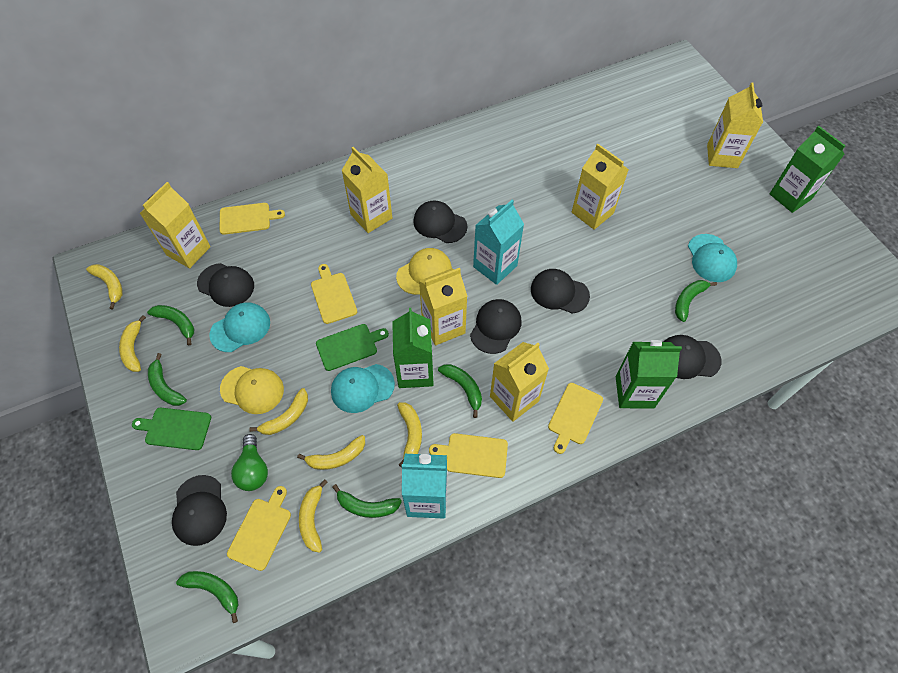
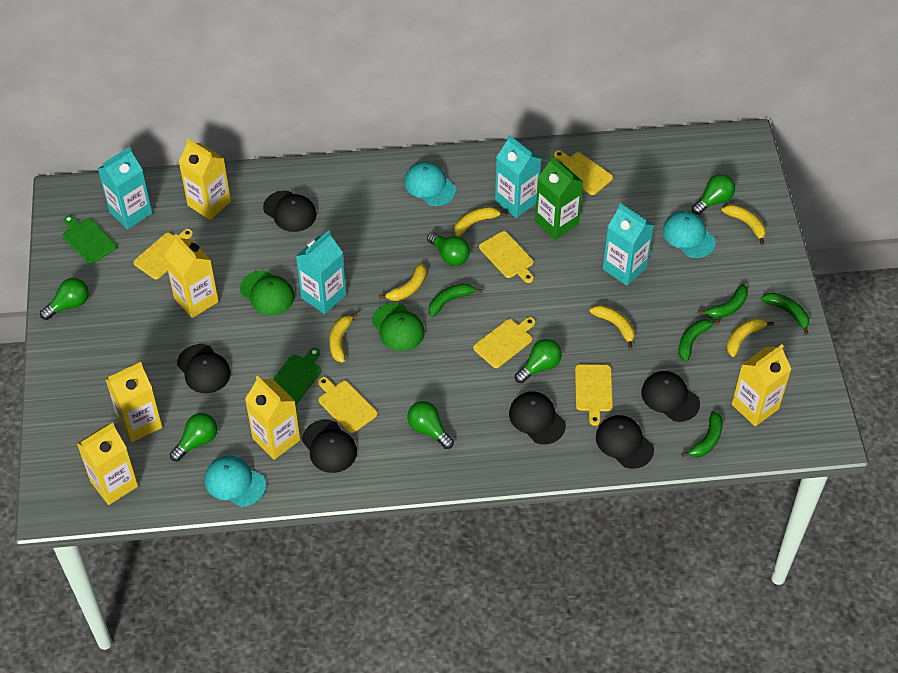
green banana: [147,305,194,345] [148,353,187,406] [176,571,238,623] [332,484,402,518] [438,364,482,418] [675,280,717,322] = 6 -> [429,283,482,317] [678,319,720,362] [681,411,723,457] [698,284,748,319] [761,292,809,335] = 5
green cap: none = 0 -> [240,270,295,315] [372,303,425,351] = 2
green carton: [392,308,434,388] [616,340,682,409] [770,126,846,213] = 3 -> [535,156,583,240] = 1
green light bulb: [231,434,268,491] = 1 -> [40,278,89,320] [170,413,217,461] [407,401,454,449] [427,232,470,266] [515,339,562,383] [692,174,735,215] = 6
turquoise carton: [402,454,447,519] [473,200,524,285] = 2 -> [98,147,152,229] [296,230,346,314] [495,135,541,218] [603,203,654,286] = 4
yellow cap: [220,366,284,414] [396,248,452,295] = 2 -> none = 0
yellow cutting board: [220,203,285,235] [227,486,291,571] [311,264,357,324] [429,433,508,478] [548,383,603,454] = 5 -> [134,229,193,279] [318,377,377,434] [473,317,535,368] [479,231,534,283] [554,150,613,195] [575,364,613,426] = 6

